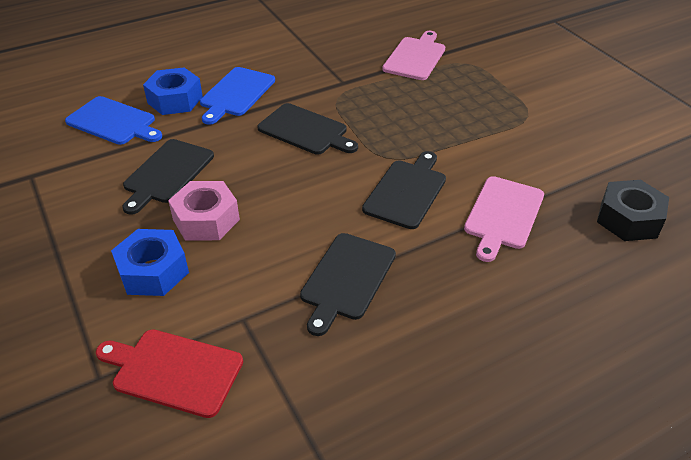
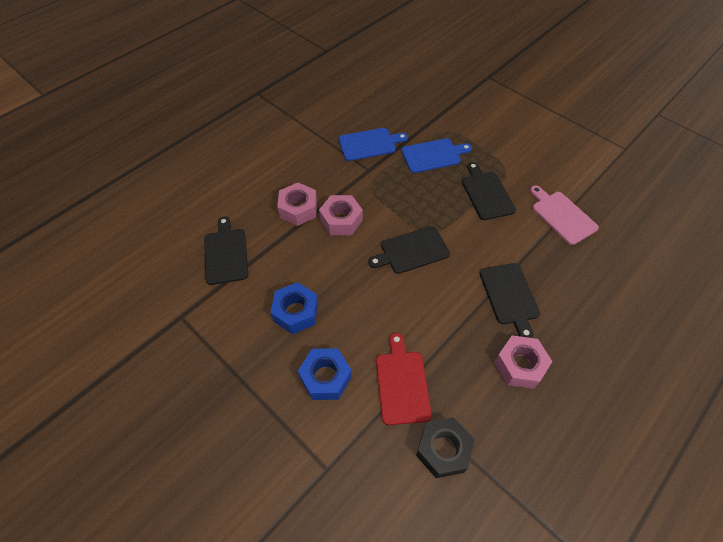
pink cutting board: [382,31,445,80] [464,176,544,262] = 2 -> [530,186,599,245] = 1
pink nut: [168,181,240,241] = 1 -> [277,183,317,226] [319,195,363,235] [494,335,553,389] = 3

